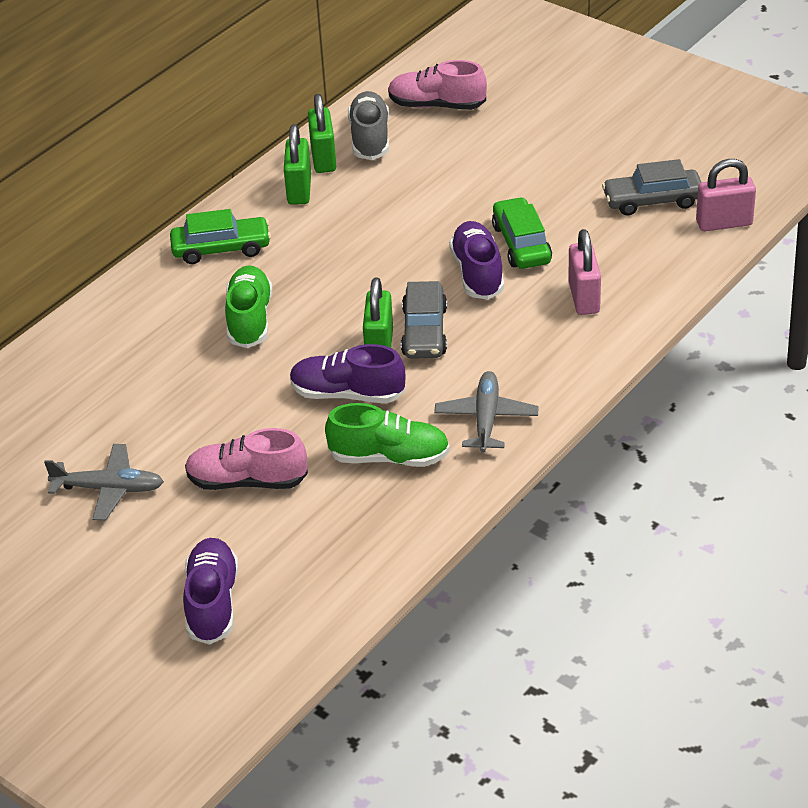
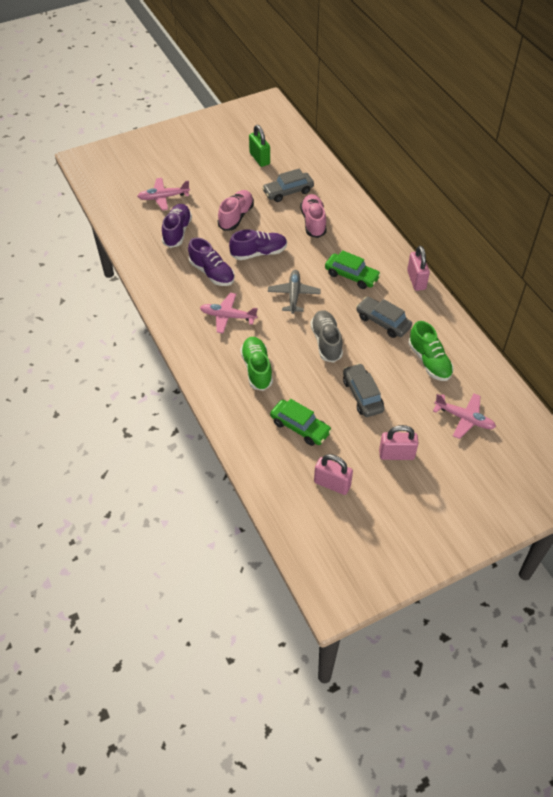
green padlock: [284,124,311,205] [308,94,336,173] [363,277,393,348] = 3 -> [249,125,270,167] = 1
grey car: [401,281,447,359] [602,159,702,215] = 2 -> [262,169,314,202] [343,363,385,417] [356,297,412,338] = 3
grey plane: [44,444,164,521] [434,371,539,452] = 2 -> [268,270,321,314] = 1
pink padlock: [568,229,601,315] [696,159,756,231] = 2 -> [314,454,353,495] [379,425,418,460] [407,246,430,291] = 3
pink plane: none = 0 -> [137,178,190,210] [200,293,258,333] [433,393,496,439] = 3

